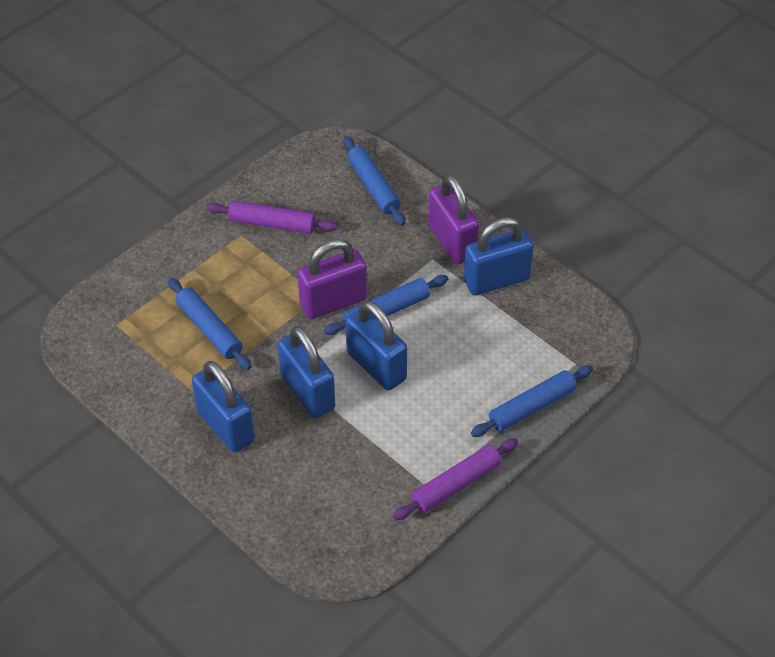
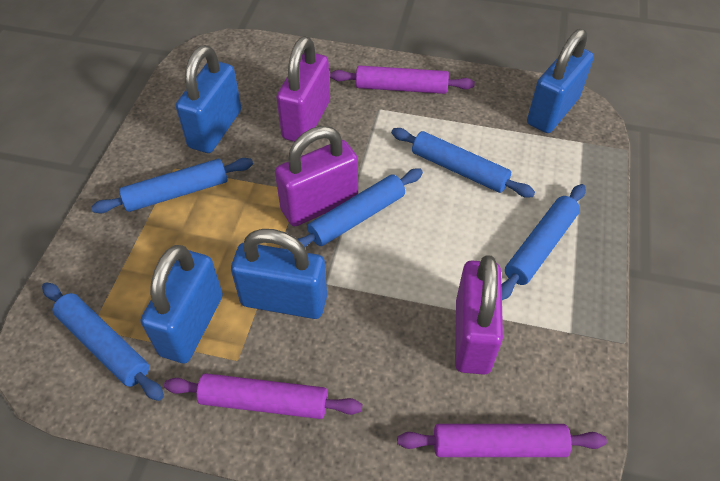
blue rolling pin: [168,278,251,370] [324,275,448,335] [343,136,405,226] [471,365,593,437] = 4 -> [42,282,164,401] [91,158,253,213] [298,168,423,247] [391,128,535,198] [502,184,586,300] = 5
purple padlock: [297,239,367,319] [428,175,479,265] = 2 -> [275,126,358,226] [276,36,330,142] [455,255,503,375] = 3
purple rolling pin: [206,201,338,233] [393,438,518,520] = 2 -> [164,373,362,419] [330,65,475,94] [397,424,607,457] = 3

